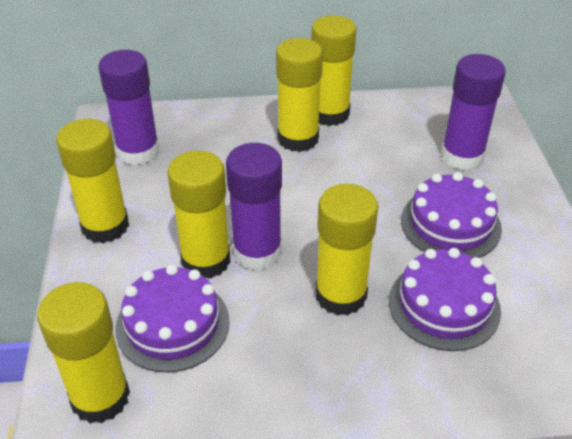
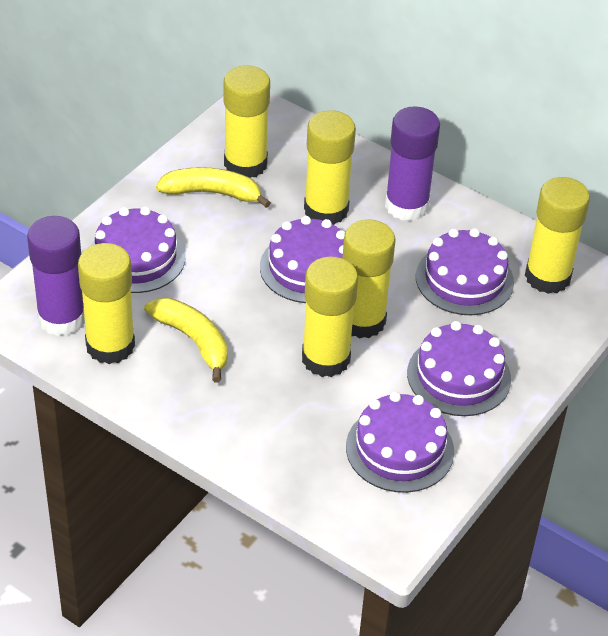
purple cake: [115,264,230,372] [389,248,501,351] [401,172,502,258] = 3 -> [91,207,186,293] [260,216,345,303] [346,392,454,493] [407,321,511,416] [416,228,514,315] = 5
purple glue stick: [98,50,159,166] [226,143,282,270] [441,54,506,170] = 3 -> [27,216,85,336] [385,106,440,221] = 2
yellow banana: none = 0 -> [144,298,228,382] [156,167,271,208] = 2

